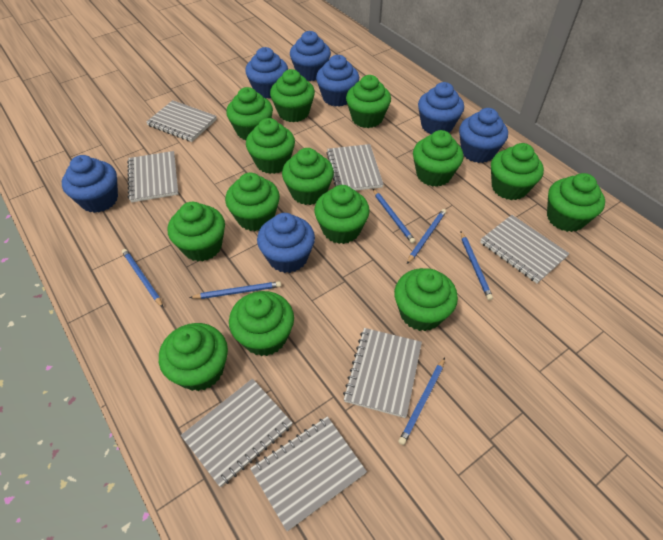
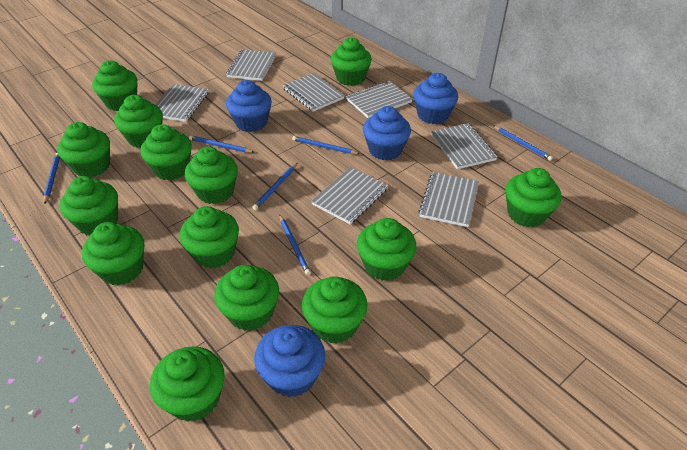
blue cupcake: [62,155,118,213] [245,47,288,99] [257,213,315,273] [290,31,331,81] [316,55,359,107] [418,82,464,134] [459,108,508,163] = 7 -> [226,80,272,132] [254,325,325,397] [363,106,411,160] [413,73,458,124] = 4

